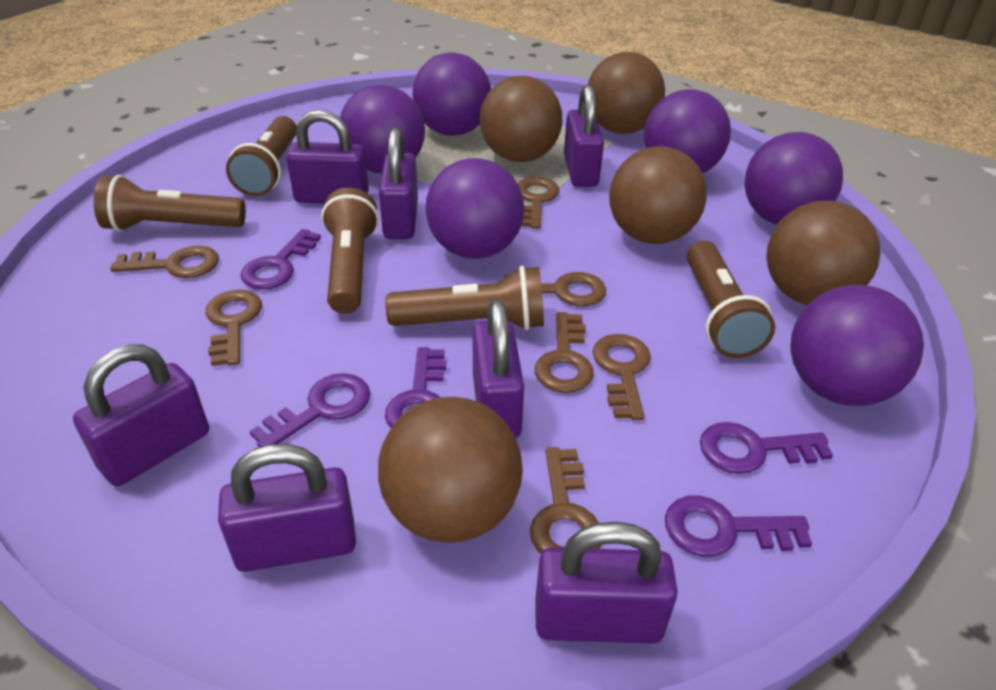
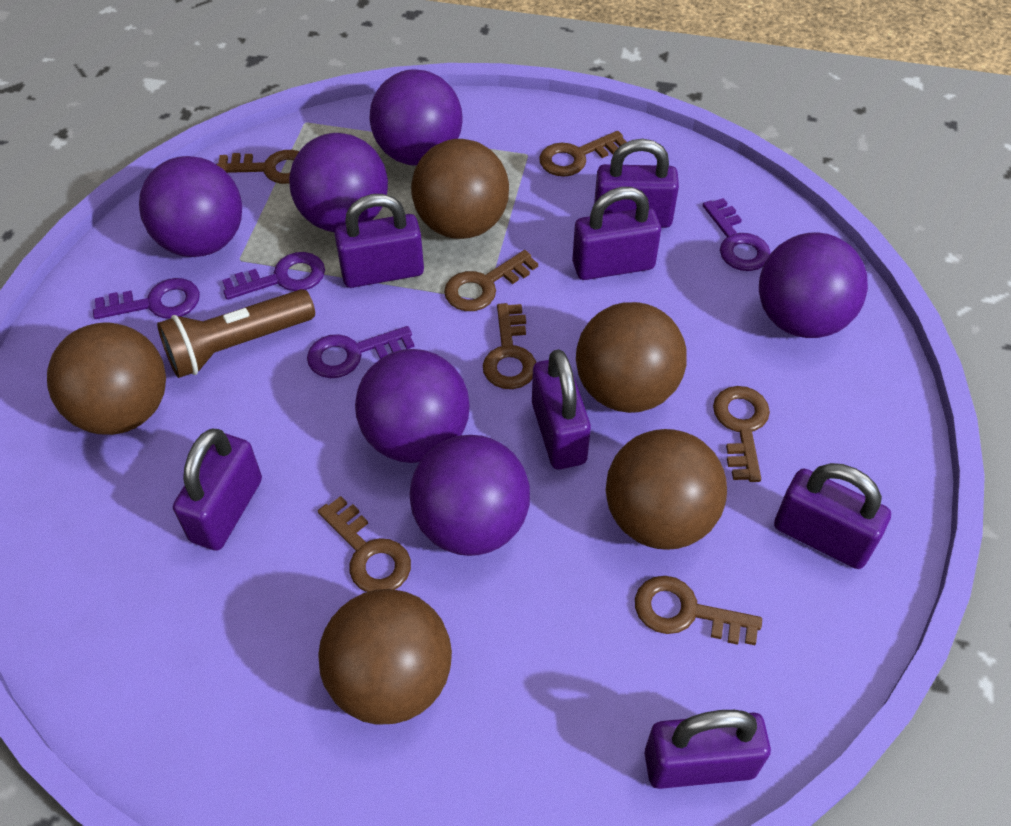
brown flashlight: [94,175,246,232] [226,116,297,196] [321,188,379,314] [385,266,544,330] [687,241,775,358] = 5 -> [157,289,315,378] = 1
purple key: [240,229,321,289] [249,373,371,447] [385,347,446,427] [665,495,812,557] [700,422,833,474] = 5 -> [93,278,200,319] [222,252,325,300] [307,326,414,378] [703,198,771,271] = 4

